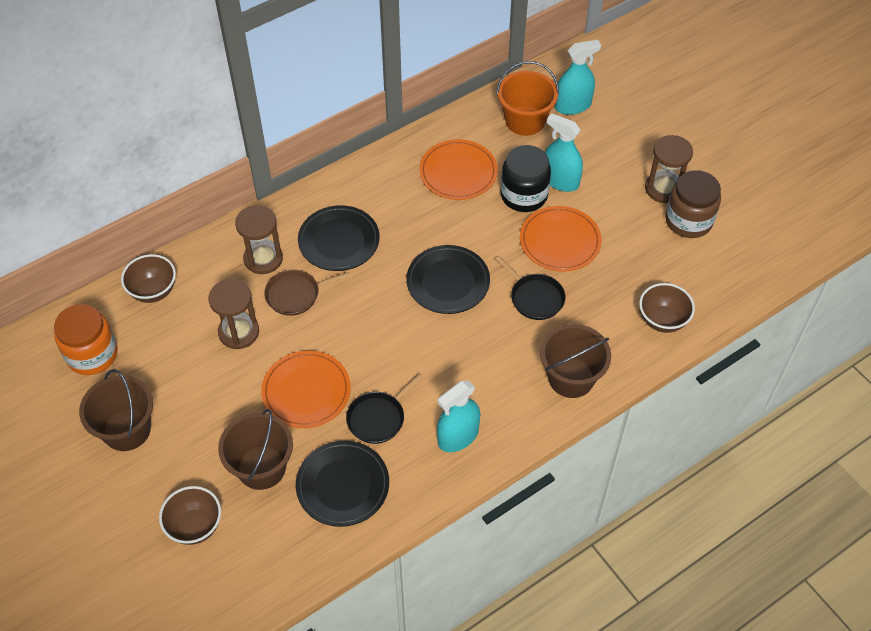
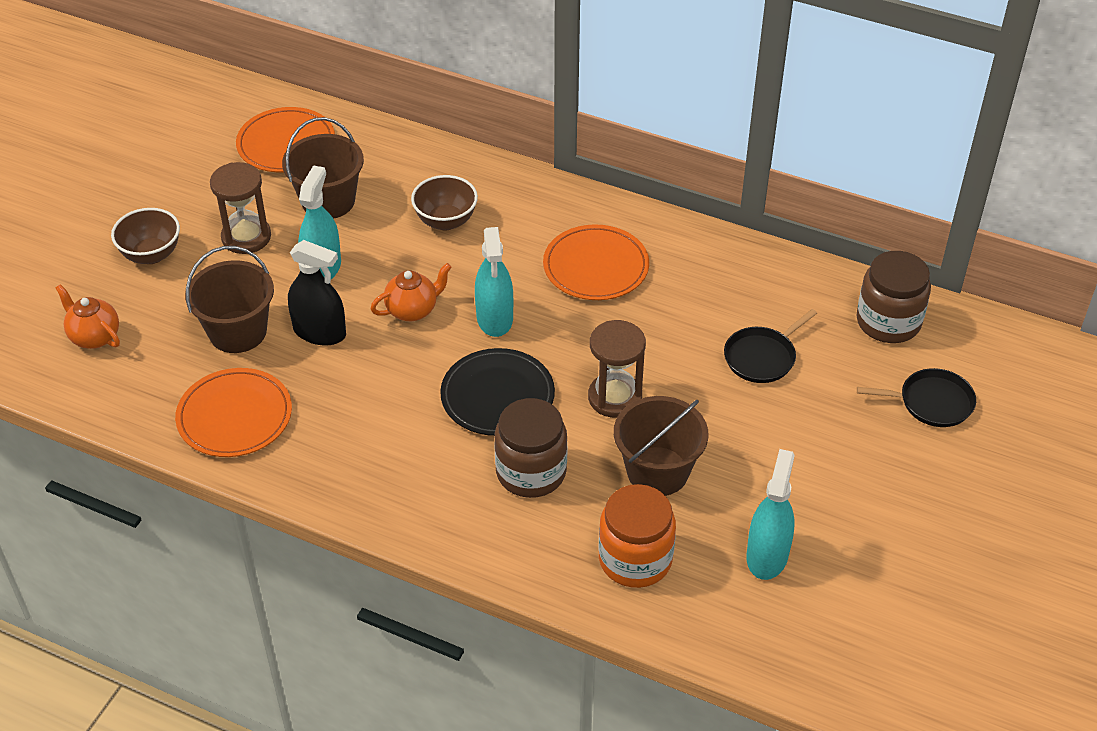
black jar: [501,145,551,212] = 1 -> none = 0
black plate: [296,441,389,527] [298,205,380,271] [406,245,490,314] = 3 -> [440,348,555,436] = 1
black spray bottle: none = 0 -> [288,240,346,345] = 1
brown bowl: [121,254,176,303] [159,486,221,545] [639,283,695,333] = 3 -> [111,208,180,264] [411,175,478,230] = 2
brown hourglass: [208,279,259,349] [235,205,283,274] [645,135,693,203] = 3 -> [210,162,271,254] [588,320,646,418] = 2
brown jar: [665,170,721,238] = 1 -> [494,398,567,498] [857,251,931,343] = 2
brown pan: [264,270,350,316] = 1 -> none = 0
orange bucket: [497,61,559,136] = 1 -> none = 0
orange teapot: none = 0 -> [56,284,120,349] [371,263,452,321] = 2

